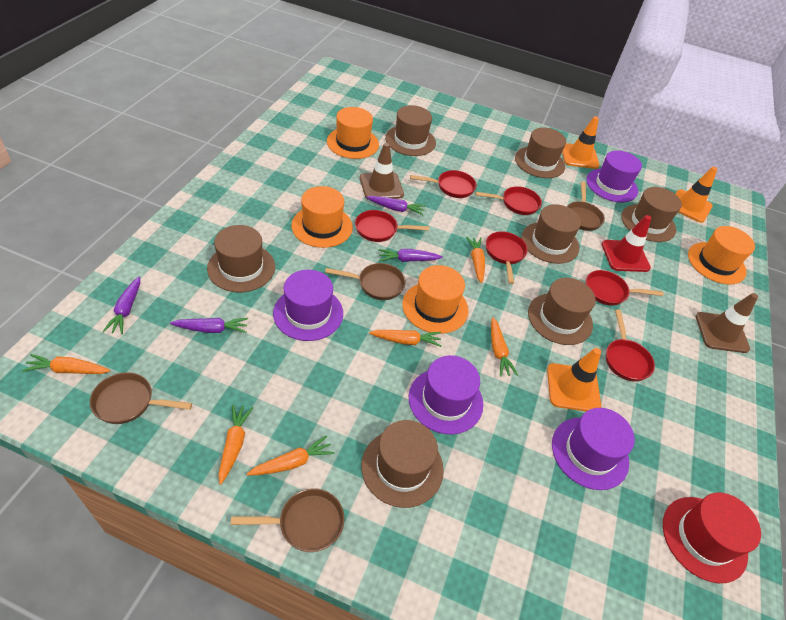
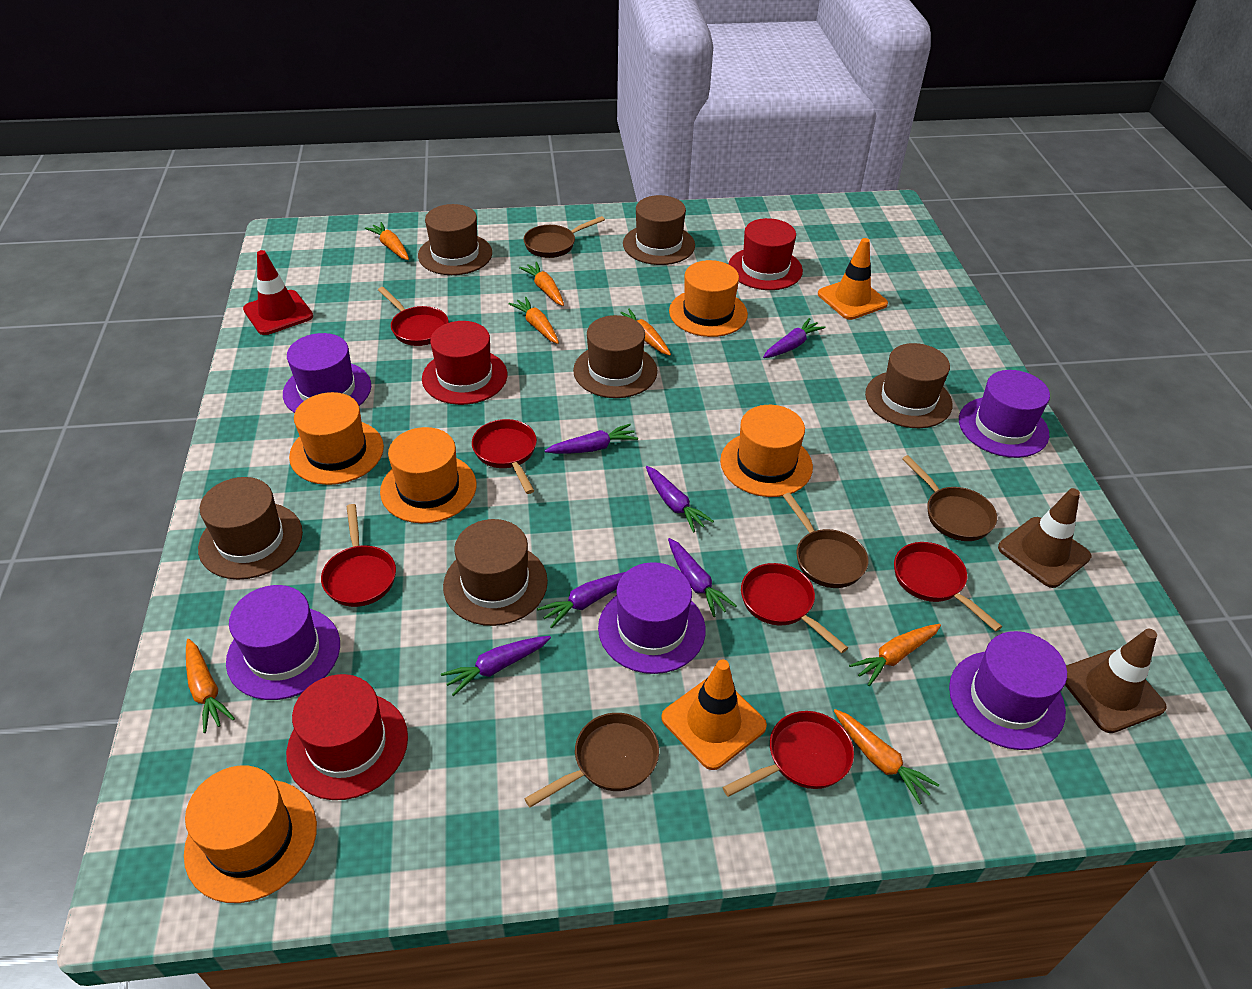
brown hat: [207,225,275,292] [361,420,444,508] [385,105,436,156] [515,127,566,178] [521,204,581,264] [528,278,596,345] [621,187,682,242] = 7 -> [198,477,303,580] [418,204,492,275] [443,519,548,626] [573,315,657,398] [623,195,695,265] [865,343,953,428] = 6
orange carrot: [22,354,111,374] [218,404,254,485] [247,435,335,475] [369,330,441,347] [466,237,485,283] [491,317,518,377] = 6 -> [186,639,235,733] [365,222,409,260] [509,297,559,344] [519,262,564,306] [621,309,671,355] [834,709,939,805] [849,624,941,686] = 7
orange hat: [291,186,353,248] [327,107,379,159] [402,265,469,334] [688,226,755,284] = 4 -> [184,766,317,903] [289,392,384,485] [380,427,477,523] [669,260,748,337] [720,405,813,497] = 5
orange traffic cone: [547,348,601,411] [562,116,599,169] [675,167,717,223] = 3 -> [661,660,767,770] [818,238,888,320] = 2
purple carrot: [102,276,140,334] [170,318,248,333] [366,196,426,215] [378,249,443,262] = 4 -> [441,636,551,696] [537,572,626,628] [545,424,638,454] [646,466,714,533] [668,538,737,617] [763,318,826,358] = 6
purple hat: [273,270,343,341] [409,355,483,435] [552,408,635,490] [587,150,642,202] = 4 -> [226,585,340,700] [283,333,371,413] [598,562,706,674] [949,631,1067,750] [959,370,1050,458] = 5
red hat: [663,493,761,583] = 1 -> [286,674,408,800] [422,321,507,405] [729,218,803,290] = 3

